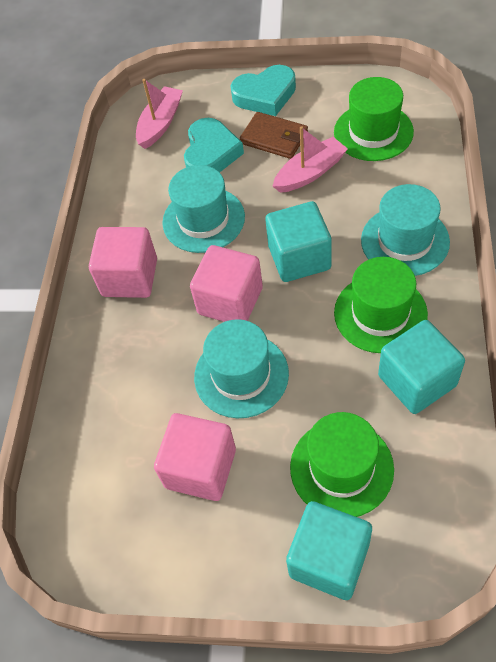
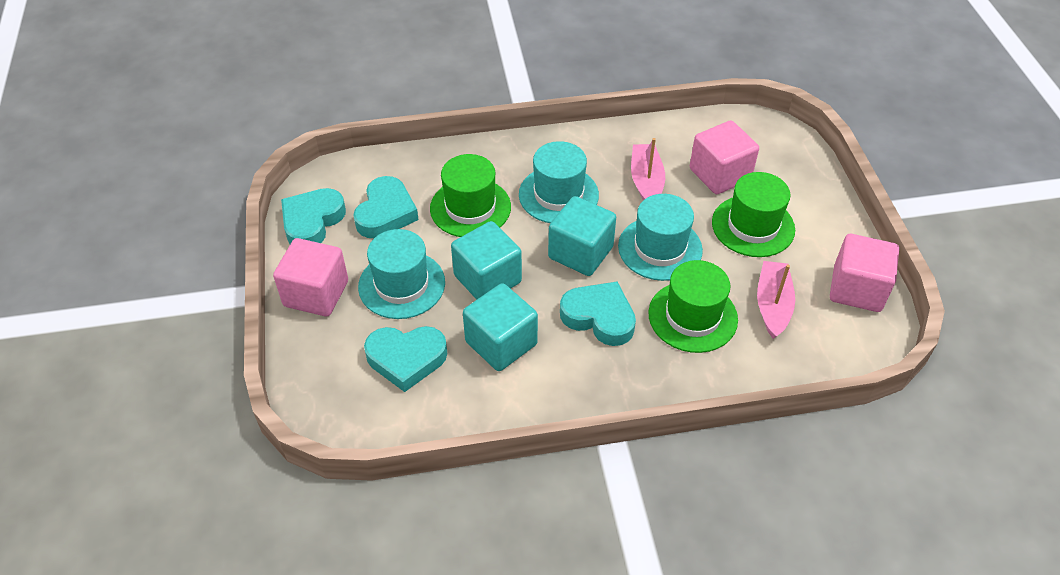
brown wallet: [240,112,308,159] = 1 -> none = 0
turquoise heart: [184,118,244,173] [231,65,296,116] = 2 -> [281,188,346,244] [353,176,419,238] [364,326,448,392] [560,282,636,346] = 4

